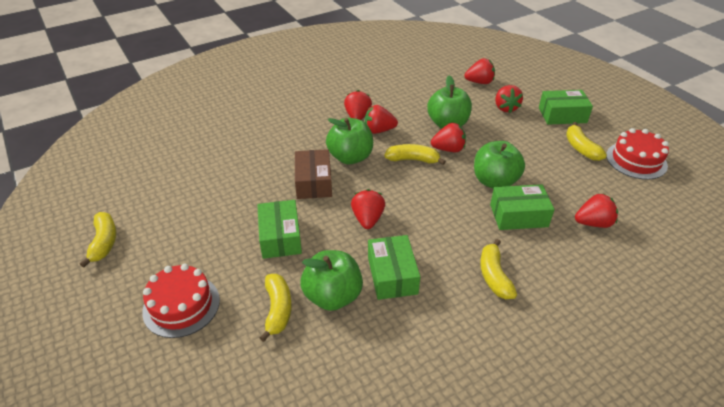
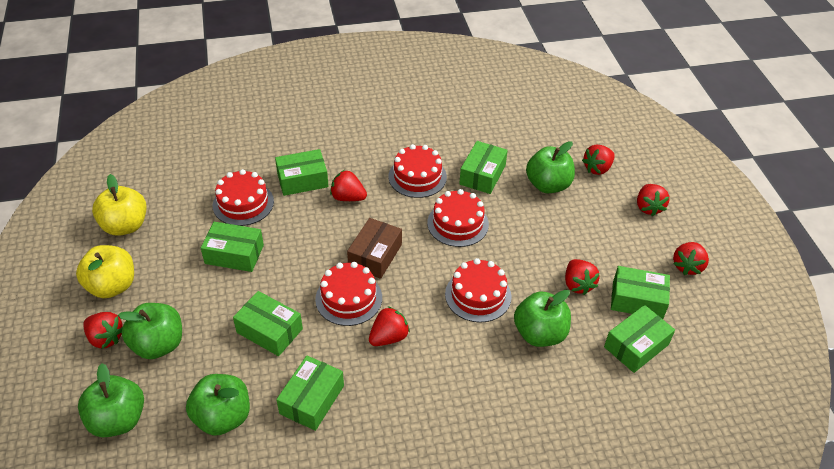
green apple: [301,250,363,311] [326,118,373,164] [427,75,472,129] [474,141,525,189] = 4 -> [78,363,144,437] [118,303,182,359] [186,374,250,436] [514,290,571,347] [526,141,575,193] = 5
green box: [257,200,302,259] [368,235,420,300] [490,184,555,230] [539,90,593,125] = 4 -> [201,222,264,272] [233,291,303,356] [275,149,329,196] [276,356,344,431] [459,141,508,194] [604,305,675,373] [611,266,670,319] = 7
red cake: [142,264,220,338] [606,128,669,180] = 2 -> [213,169,274,226] [315,262,382,326] [389,144,447,198] [427,189,489,247] [445,258,511,322] = 5
yellow apple: none = 0 -> [76,245,134,298] [92,174,147,236] = 2
yellow banana: [80,212,116,267] [260,274,292,342] [384,144,446,165] [480,239,517,299] [566,122,607,161] = 5 -> none = 0

